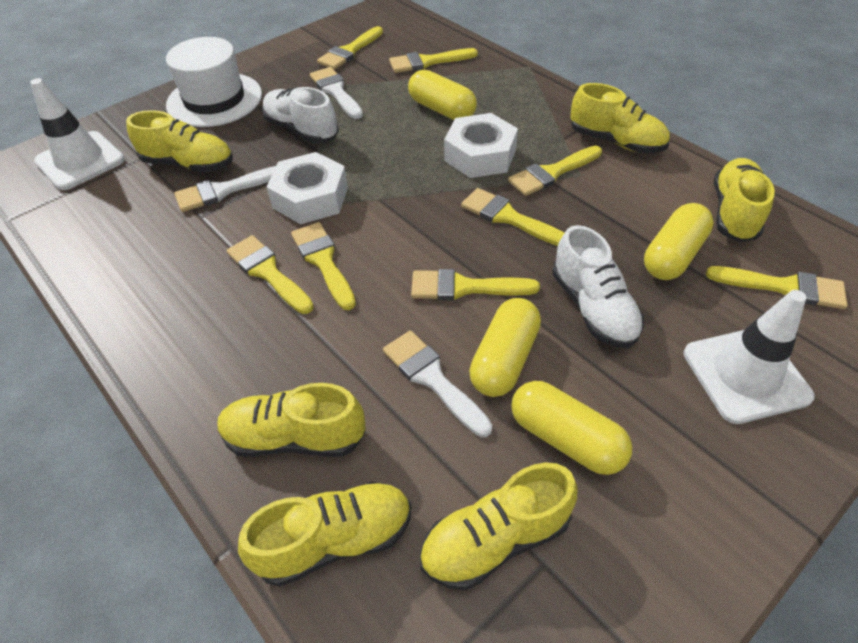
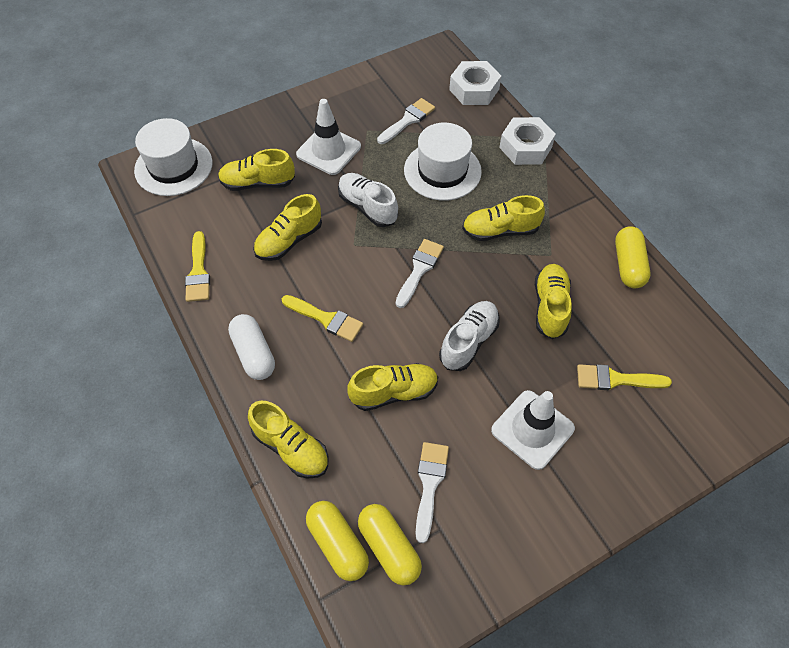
white capsule: none = 0 -> [228,314,275,380] = 1
white hat: [166,37,262,127] = 1 -> [134,118,213,196] [404,123,482,201] = 2
yellow brush: [226,235,314,314] [291,222,356,310] [317,26,383,70] [389,48,478,73] [411,269,540,300] [461,188,564,246] [508,146,602,196] [706,266,848,309] = 8 -> [185,231,210,302] [282,295,363,342] [577,364,672,390] = 3
yellow capsule: [408,70,477,120] [469,298,541,397] [511,381,632,475] [644,203,714,280] = 4 -> [306,501,369,581] [358,504,422,586] [615,226,650,288] = 3

